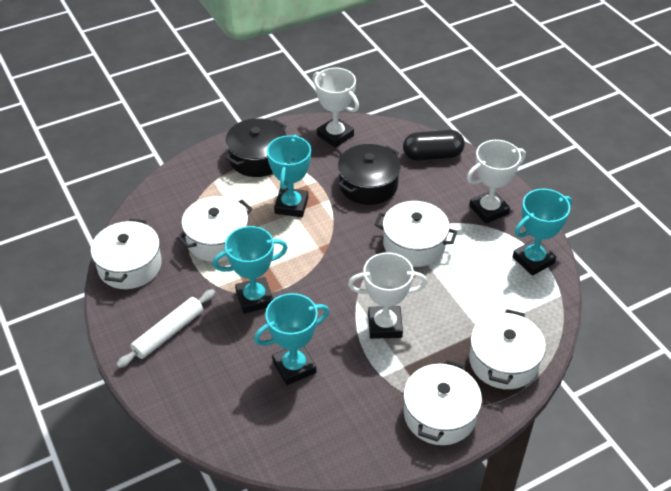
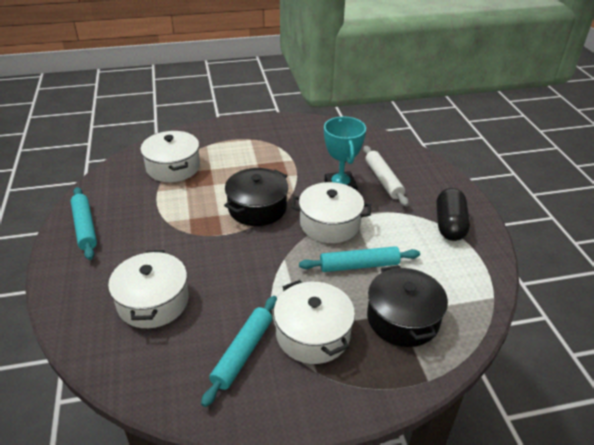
turquoise rolling pin: none = 0 -> [71,187,97,260] [201,296,277,407] [299,246,420,272] = 3
turquoise trophy: [213,226,288,314] [254,293,329,385] [267,135,311,217] [513,189,572,276] = 4 -> [324,117,366,190] = 1
white pot: [91,219,162,289] [177,196,252,262] [375,201,457,267] [403,360,482,445] [469,309,546,389] = 5 -> [108,250,189,328] [140,131,200,182] [273,280,355,364] [291,182,371,243] = 4
white trophy: [313,68,359,148] [348,252,427,339] [467,140,526,224] = 3 -> none = 0

